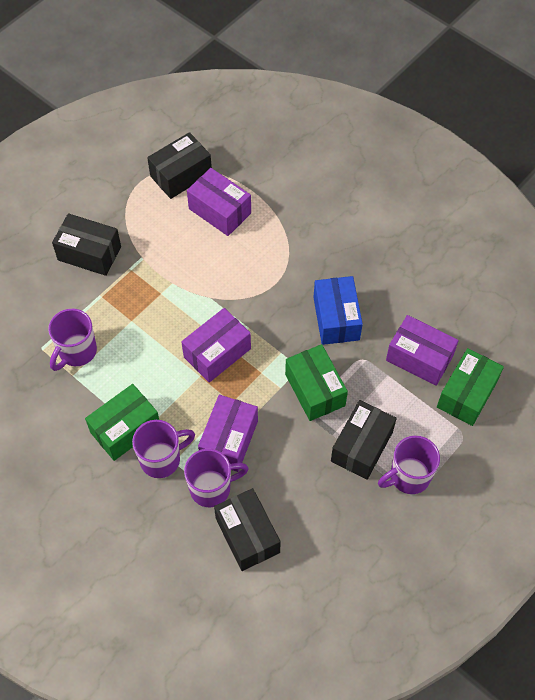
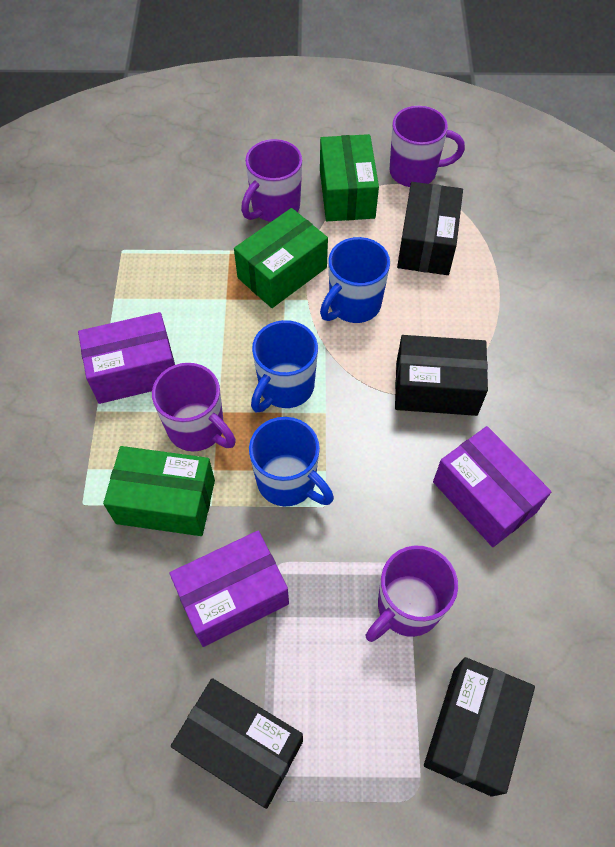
blue box: [313,276,363,345] = 1 -> none = 0
blue mug: none = 0 -> [249,417,334,506] [251,320,318,412] [320,237,390,323] = 3
purple box: [181,308,251,383] [187,168,251,236] [198,395,258,472] [386,315,459,386] = 4 -> [78,312,175,404] [169,531,289,647] [433,426,551,547] = 3

